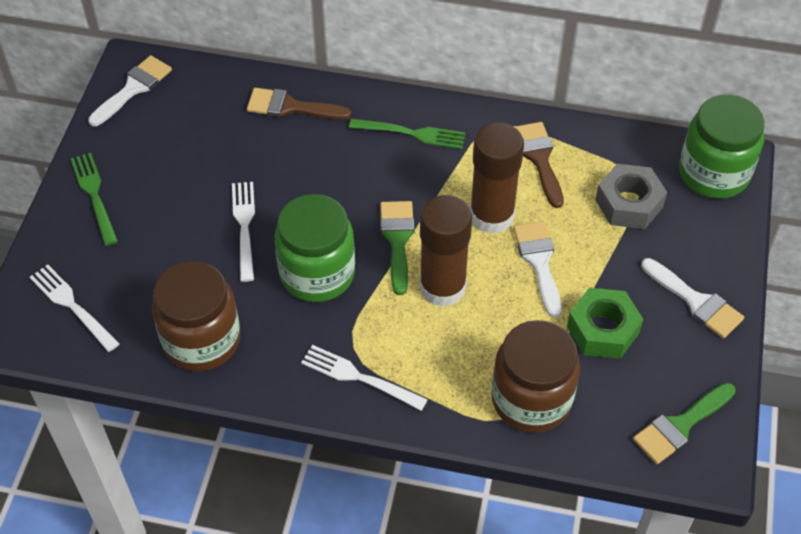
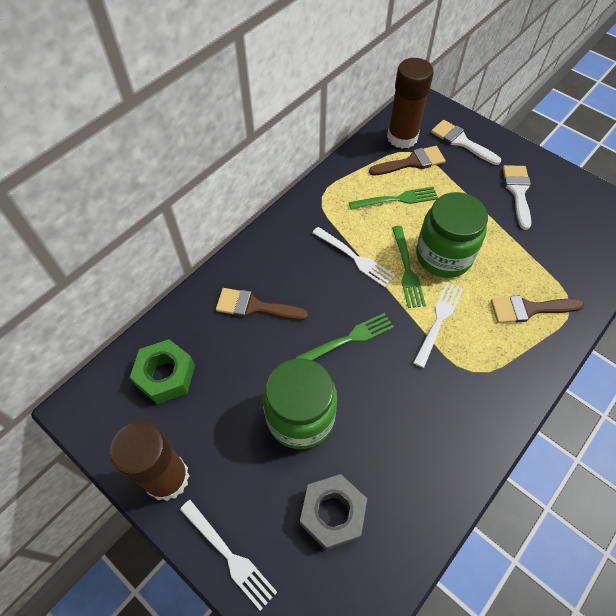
brown brush: [247,88,351,120] [515,122,564,208] = 2 -> [216,288,308,320] [369,146,445,176] [491,295,584,323] = 3
brown jar: [152,261,240,371] [491,320,580,433] = 2 -> none = 0
green brush: [380,201,414,295] [633,383,736,464] = 2 -> none = 0
green fork: [71,153,118,246] [349,119,466,149] = 2 -> [295,313,394,360] [349,187,438,210] [392,226,426,308] = 3
white brush: [88,55,172,126] [513,221,562,318] [641,258,744,339] = 3 -> [431,120,501,165] [503,165,531,230] = 2

